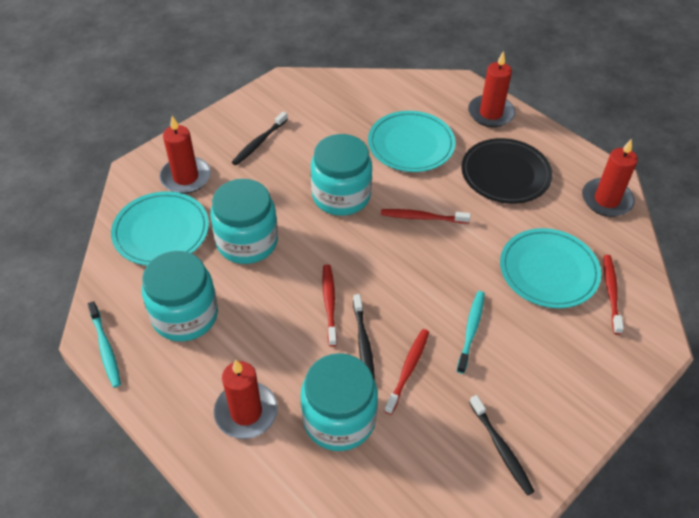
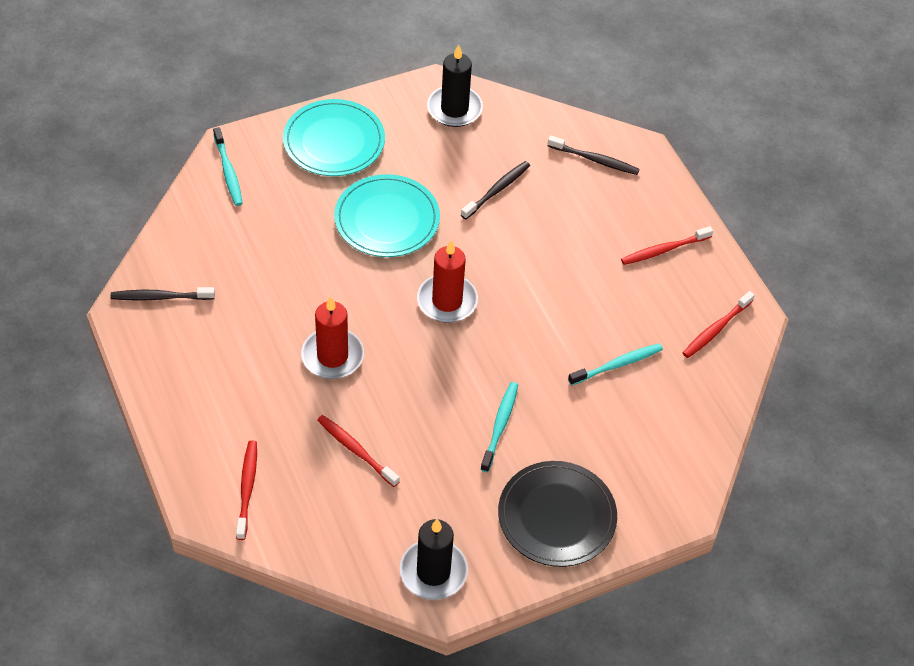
black candle: none = 0 -> [400,519,468,600] [427,44,483,127] = 2
red candle: [159,116,211,194] [214,359,278,439] [468,51,515,127] [582,139,638,217] = 4 -> [301,296,364,379] [417,240,478,323] = 2
turquoise jar: [142,251,218,342] [210,179,278,264] [301,353,378,451] [311,134,372,216] = 4 -> none = 0
turquoise plate: [111,191,209,266] [368,111,455,172] [500,228,601,308] = 3 -> [283,99,385,176] [334,174,440,257] = 2
turquoise toothbrush: [88,301,121,388] [457,291,485,374] = 2 -> [213,127,243,206] [480,382,518,472] [568,343,663,386] = 3

